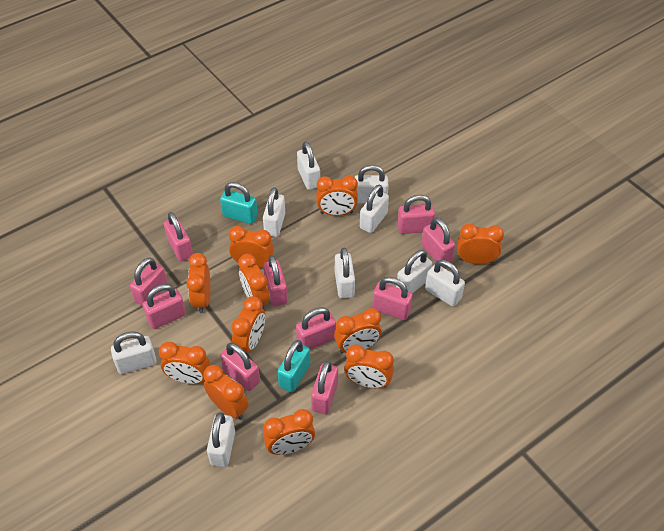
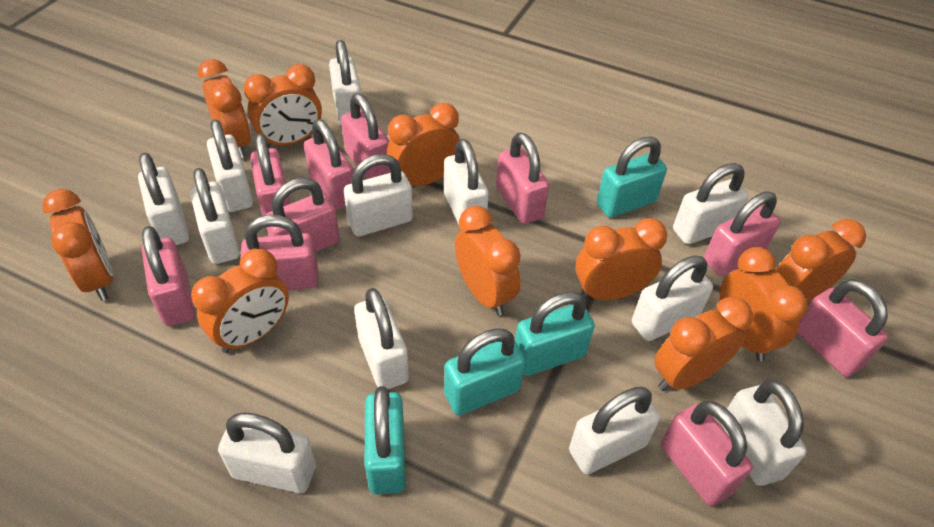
orange clock: [159,342,211,384] [186,253,210,313] [203,365,248,420] [229,226,274,268] [231,296,265,353] [238,254,270,310] [263,409,315,455] [316,176,358,216] [334,308,382,353] [344,345,394,388] [457,224,504,264] = 11 -> [42,189,113,301] [191,249,289,353] [198,59,251,158] [243,64,322,148] [387,103,460,186] [455,206,521,316] [575,218,667,300] [654,297,753,391] [720,247,808,361] [776,219,866,302] = 10
turquoise padlock: [220,182,258,224] [277,340,310,392] = 2 -> [365,386,406,494] [444,328,525,415] [515,291,595,376] [597,136,667,218] = 4
white padlock: [111,332,157,374] [207,412,235,467] [263,187,285,237] [297,142,320,190] [335,248,355,298] [355,165,388,203] [360,184,389,233] [396,250,432,293] [425,260,465,307] = 9 -> [138,153,189,245] [190,168,240,264] [207,119,253,212] [218,412,316,493] [329,40,362,125] [344,154,413,237] [354,288,409,389] [444,139,489,225] [569,387,660,474] [632,255,713,341] [673,163,749,244] [721,380,807,486] = 12

